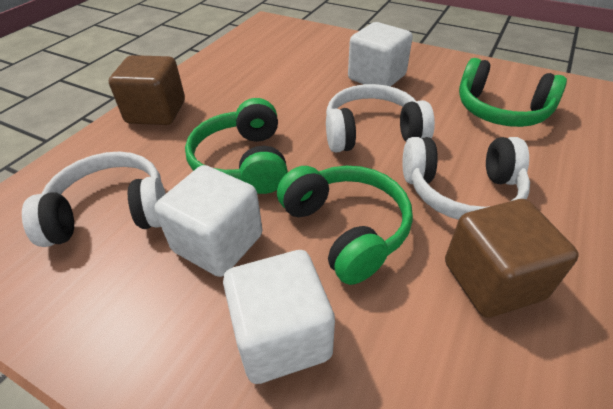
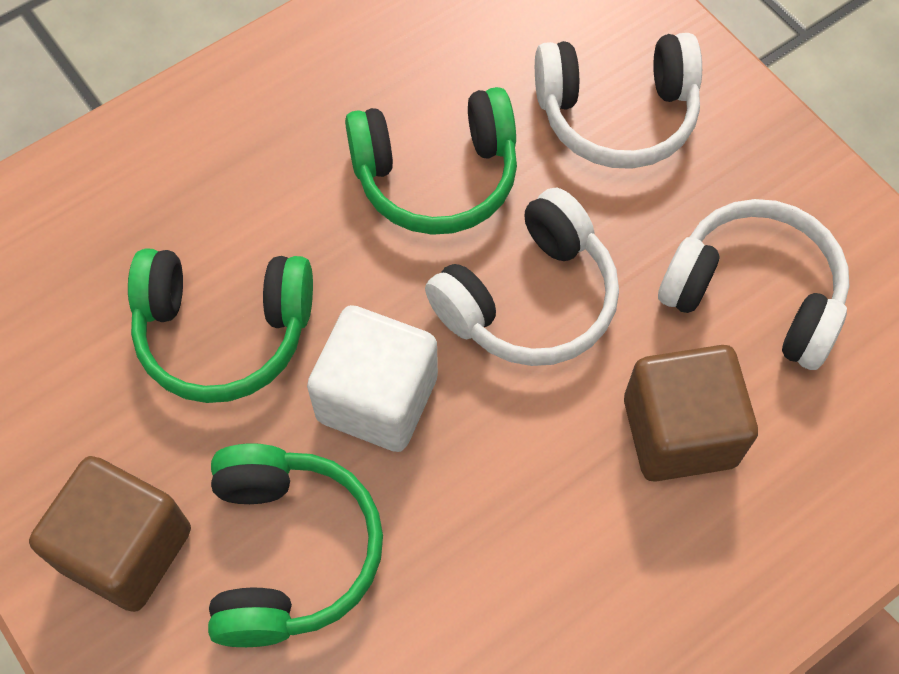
white cube: [155,165,262,277] [223,250,335,384] [348,22,413,87] = 3 -> [307,305,438,452] = 1

